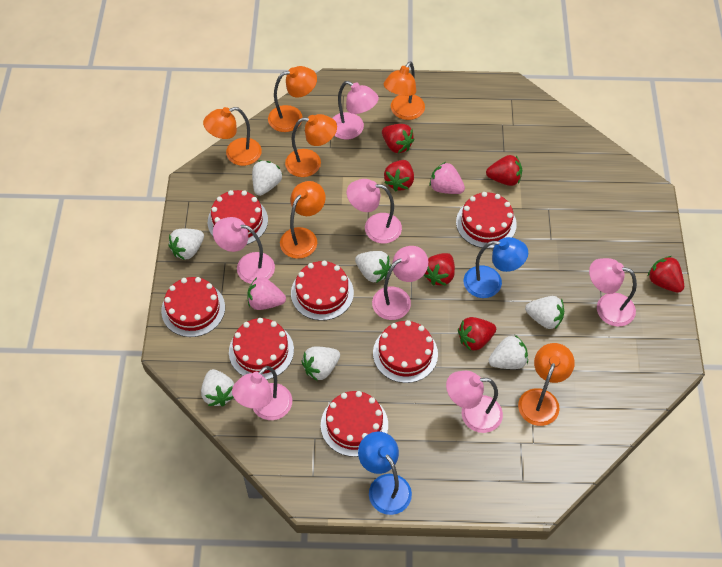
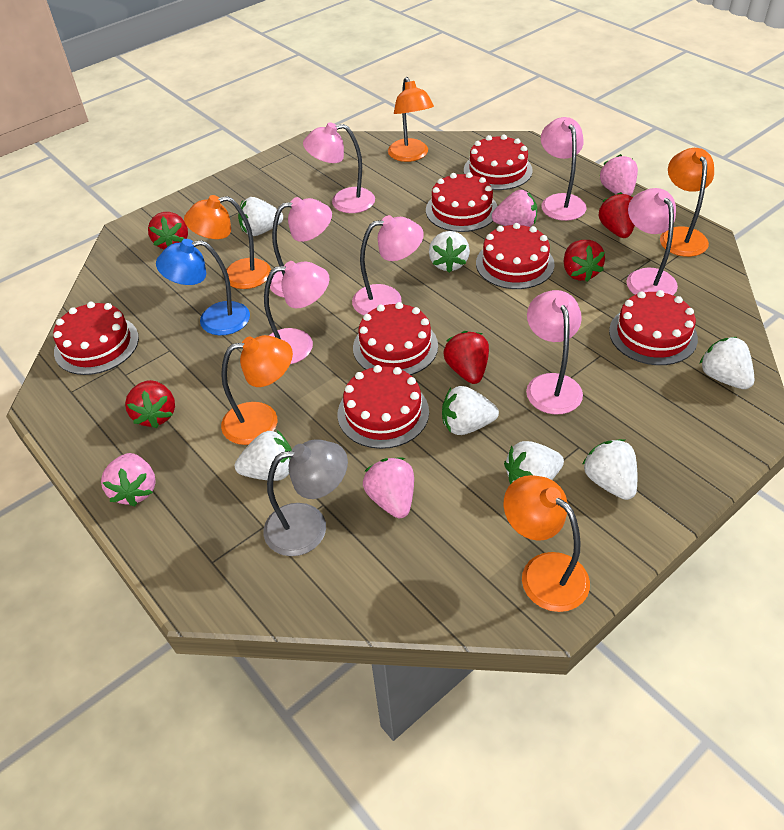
blue lamp: [358,432,412,515] [464,237,528,298] = 2 -> [156,239,250,335] = 1
grey lamp: none = 0 -> [263,440,348,556] = 1
orange lamp: [203,107,262,166] [268,66,317,132] [280,181,326,259] [285,114,337,177] [384,61,425,120] [518,343,575,426] = 6 -> [184,195,271,289] [221,335,293,445] [388,77,434,162] [504,475,590,612] [660,148,714,257] = 5
pink strawberry: [248,277,286,310] [429,162,465,194] = 2 -> [101,453,156,506] [363,457,414,518] [492,190,537,227] [600,154,638,196] = 4
red strawberry: [382,124,414,153] [384,160,414,192] [423,253,455,286] [458,317,496,351] [486,155,522,186] [648,256,684,293] = 6 -> [125,380,175,429] [148,212,188,250] [443,331,489,384] [564,240,605,282] [599,192,635,238] = 5

